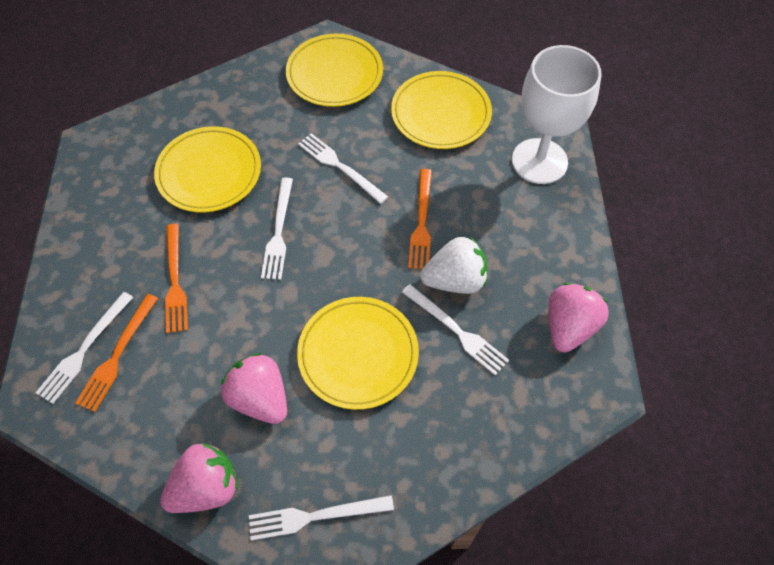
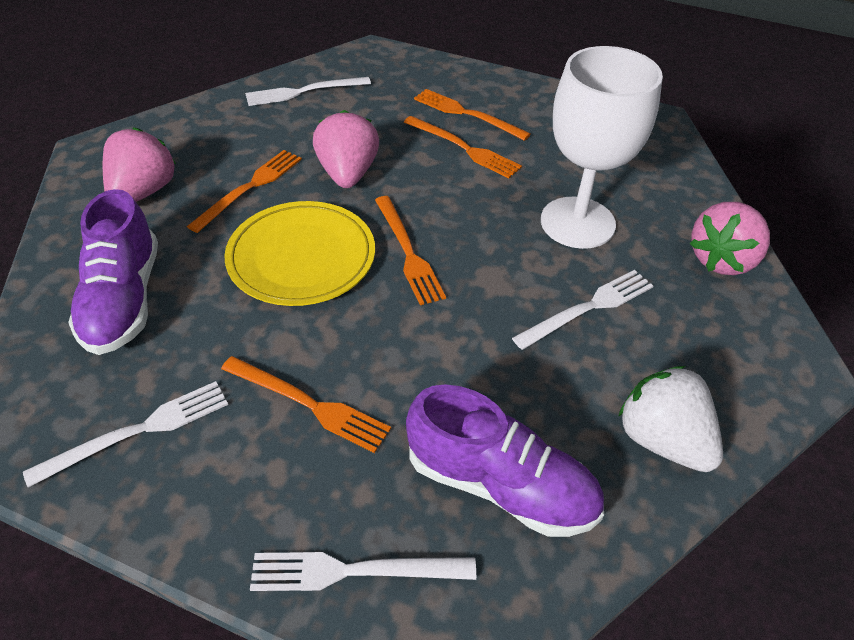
orange fork: [75,294,158,412] [165,224,188,333] [408,169,432,269] = 3 -> [187,150,302,233] [221,356,391,453] [375,196,446,305] [404,116,522,178] [414,89,531,141] = 5
purple shoe: none = 0 -> [68,189,158,355] [406,385,604,537] = 2
white fork: [35,292,133,403] [249,495,394,540] [261,178,293,280] [298,133,388,204] [402,284,509,375] = 5 -> [23,381,228,487] [245,77,371,106] [250,552,476,591] [512,270,653,350] = 4
yellow plate: [154,126,261,212] [286,34,383,107] [297,297,419,410] [391,71,492,149] = 4 -> [224,201,375,306] = 1

